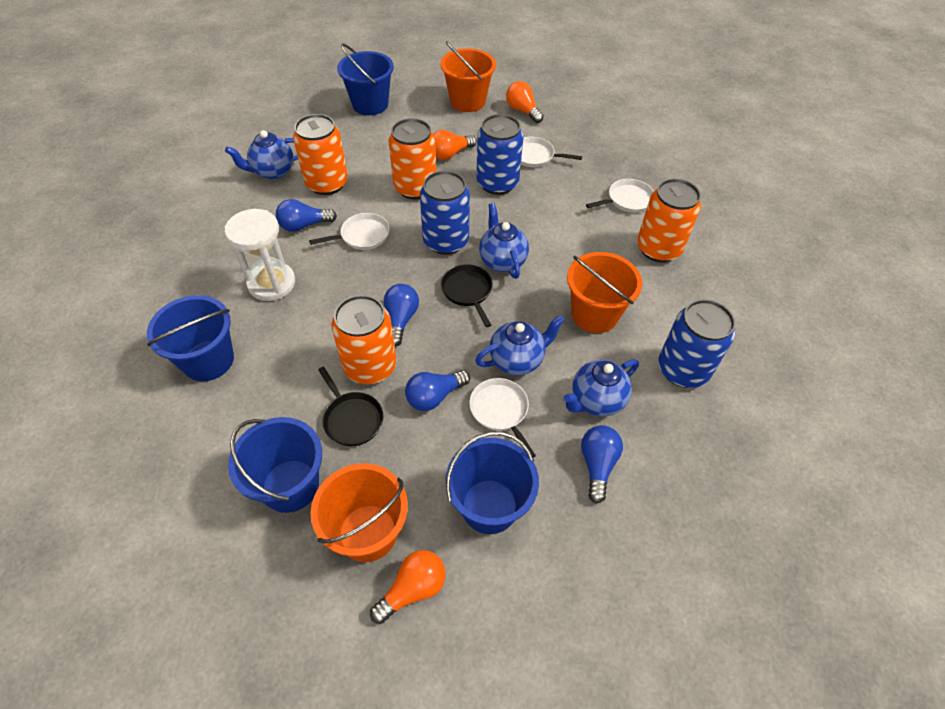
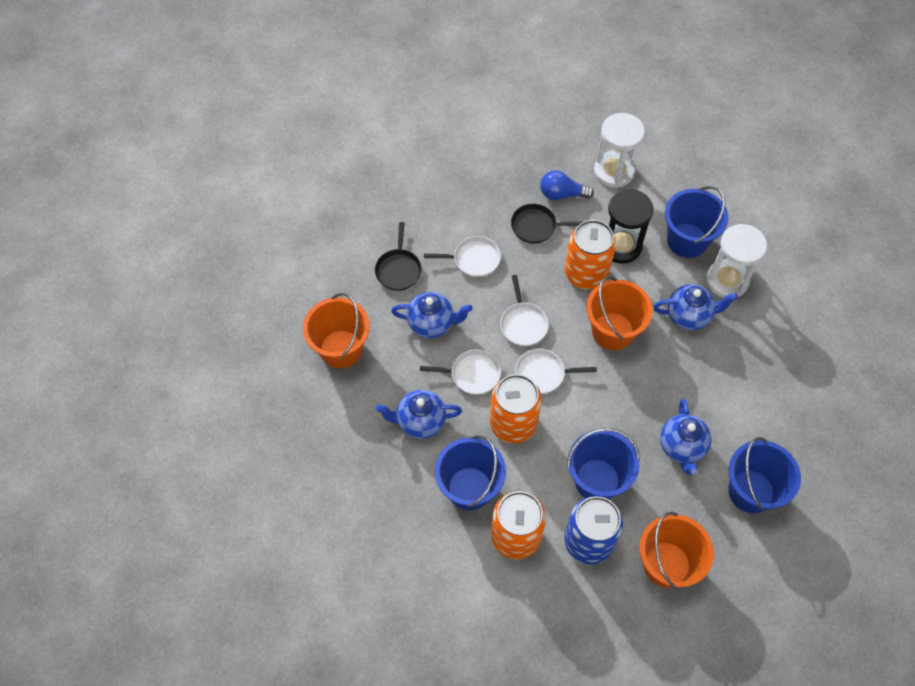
black hourglass: none = 0 -> [608,189,653,264] = 1
blue can: [420,171,470,255] [476,114,523,195] [658,299,735,388] = 3 -> [564,496,623,564] = 1
blue light bulb: [276,199,337,232] [384,284,419,347] [405,370,470,411] [581,425,623,504] = 4 -> [540,170,594,200] = 1
orange can: [293,114,348,195] [332,295,397,384] [389,118,436,199] [637,179,701,262] = 4 -> [490,374,542,443] [491,491,546,559] [564,220,616,289] = 3
orange light bulb: [370,550,445,624] [434,130,477,160] [506,81,544,123] = 3 -> none = 0
white hourglass: [225,209,295,301] = 1 -> [594,113,645,188] [706,224,767,298] = 2

